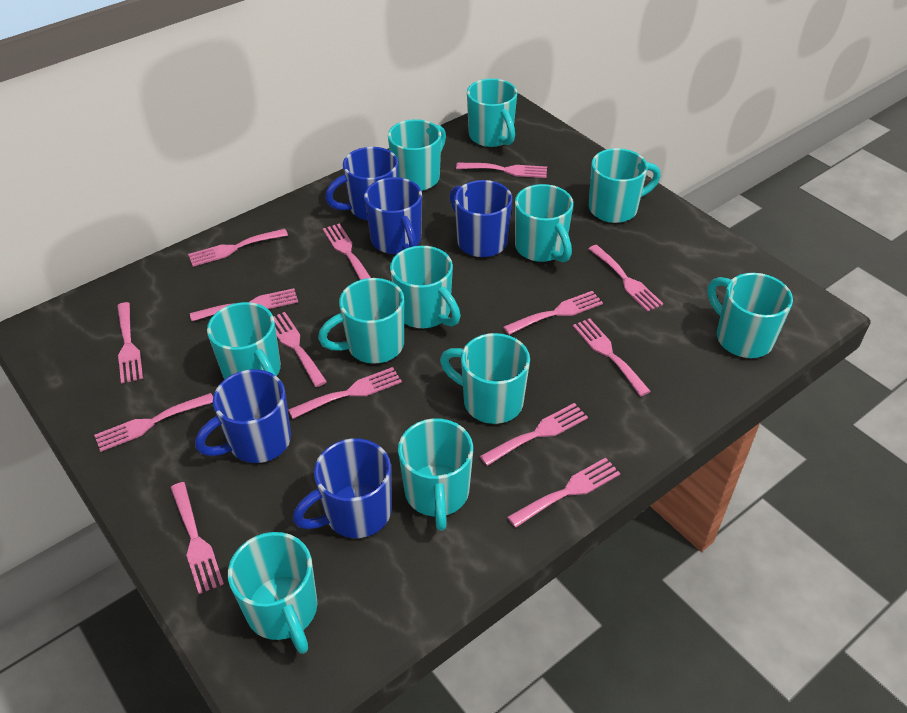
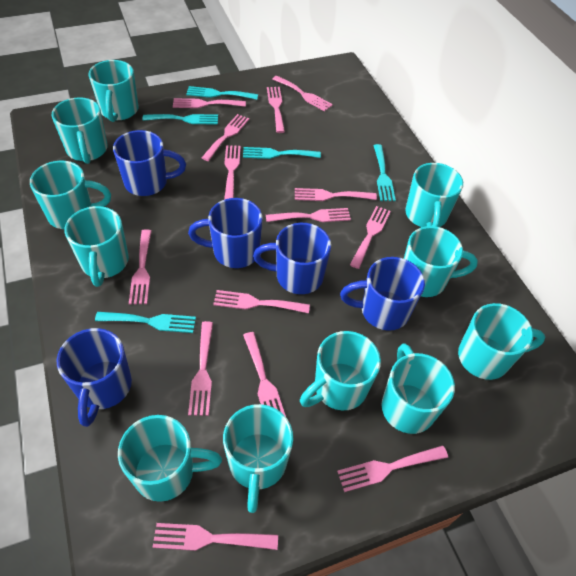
turquoise fork: none = 0 -> [95,312,196,333] [142,114,218,125] [186,86,258,100] [243,147,321,159] [373,144,396,201] = 5

